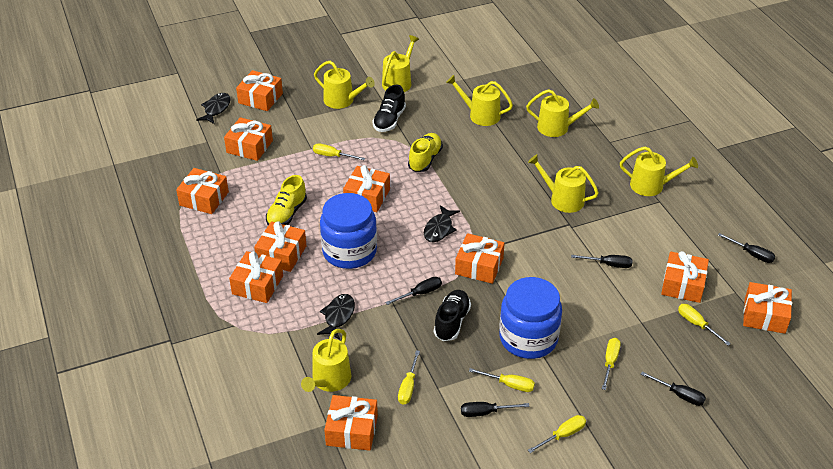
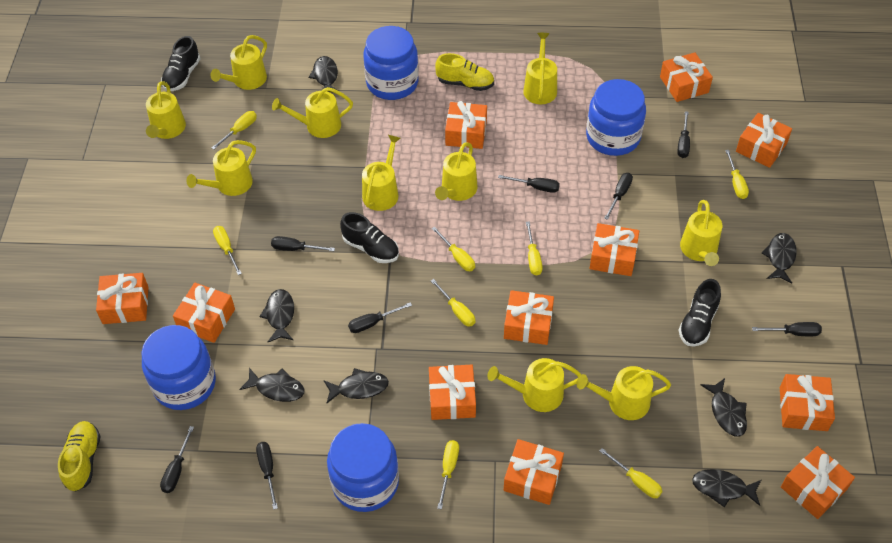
black fish: [196,93,231,124] [317,294,355,340] [424,205,460,242] = 3 -> [239,368,305,402] [259,289,294,342] [309,56,338,92] [324,368,389,403] [692,469,761,508] [701,378,747,437] [761,233,797,284] = 7
black screwdriver: [385,277,442,305] [461,402,530,417] [571,255,633,268] [640,372,706,406] [718,233,775,263] = 5 -> [160,426,194,493] [256,442,278,510] [271,236,335,251] [348,302,412,333] [498,175,560,193] [604,173,633,220] [677,111,690,158] [752,322,822,336] = 8
black shoe: [373,85,406,132] [434,290,471,341] = 2 -> [161,36,200,91] [340,212,399,263] [678,279,721,347] = 3
blue jar: [320,193,377,269] [499,277,562,359] = 2 -> [141,325,216,410] [327,423,399,512] [363,26,419,100] [586,79,646,156] = 4
orange gift: [176,168,229,214] [224,117,273,161] [229,251,283,303] [236,70,283,111] [254,221,307,272] [324,395,378,451] [343,165,390,212] [455,233,505,284] [661,251,709,303] [743,282,792,334] = 10 -> [96,273,149,324] [173,283,235,343] [429,365,476,420] [445,101,487,149] [504,290,554,345] [504,439,564,505] [589,223,639,276] [660,52,713,102] [736,113,792,168] [780,374,835,431] [781,446,855,519] = 11
yellow screwdriver: [313,144,365,160] [398,350,420,404] [469,368,535,392] [528,415,586,453] [602,338,621,390] [678,304,731,345] = 6 -> [212,111,257,150] [213,226,242,275] [431,279,475,327] [432,227,475,271] [437,440,459,509] [526,221,543,275] [600,448,663,498] [725,150,749,199] = 8
yellow watering can: [301,329,351,392] [314,61,375,109] [382,35,419,92] [446,75,513,126] [526,89,599,137] [528,154,599,213] [620,147,698,196] = 7 -> [146,81,186,139] [186,140,256,196] [210,35,267,90] [272,87,353,138] [362,135,400,211] [435,142,477,201] [488,358,581,412] [523,33,557,104] [576,366,671,420] [680,200,722,266] = 10

